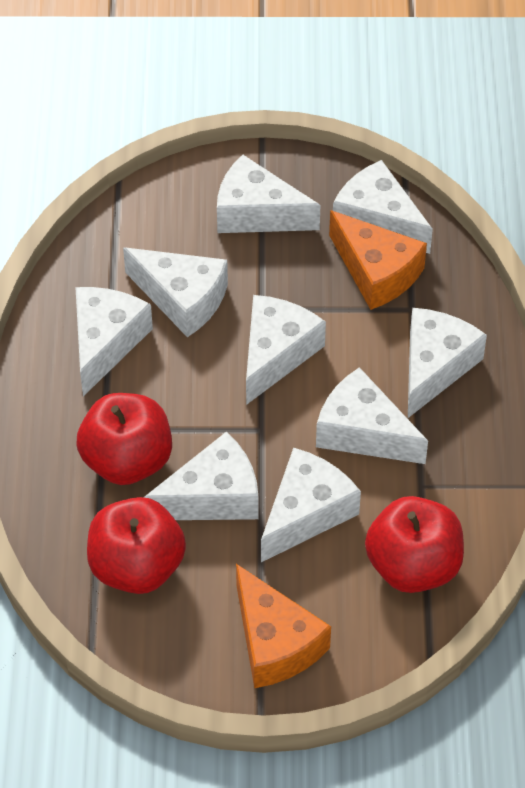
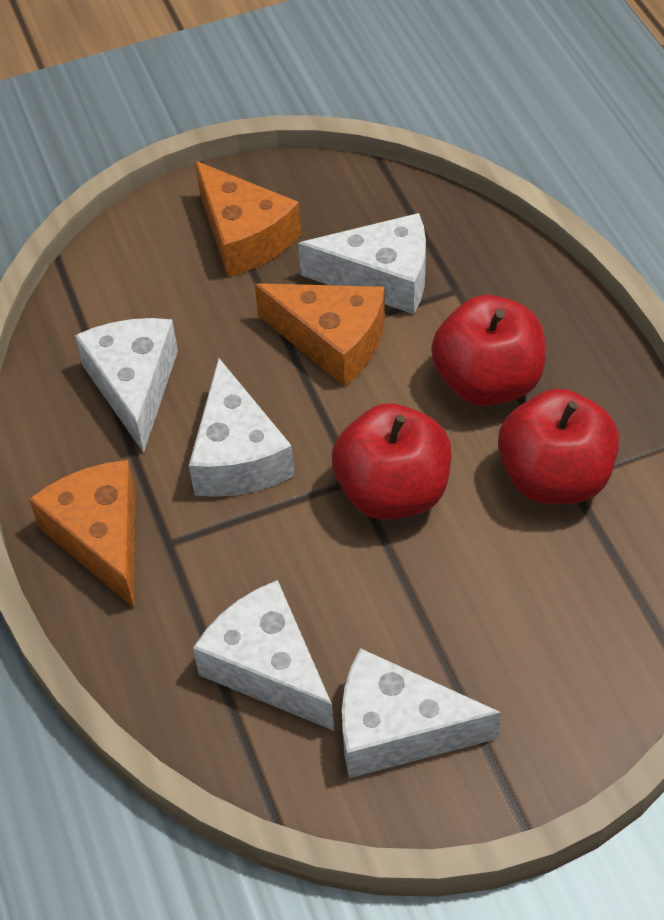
orange cheese: [236,564,331,688] [329,210,427,310] = 2 -> [29,460,135,608] [195,161,301,277] [255,283,385,386] = 3
white cheese: [75,287,153,396] [123,247,228,337] [143,432,259,520] [217,155,320,233] [246,295,326,405] [261,448,361,562] [316,367,428,464] [333,160,433,254] [408,308,487,418] = 9 -> [75,318,178,453] [189,358,295,497] [193,580,334,731] [298,213,426,314] [342,648,501,778] = 5

